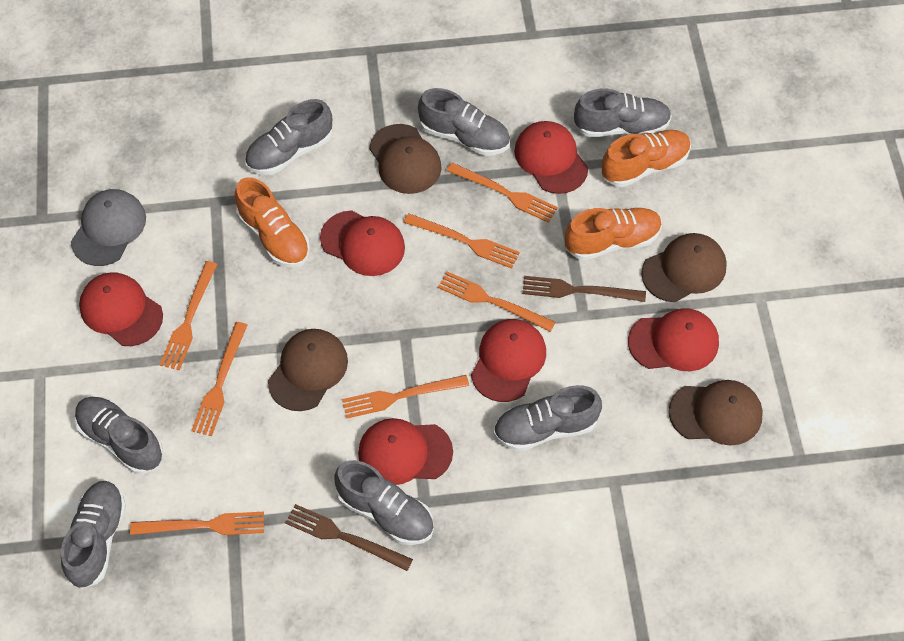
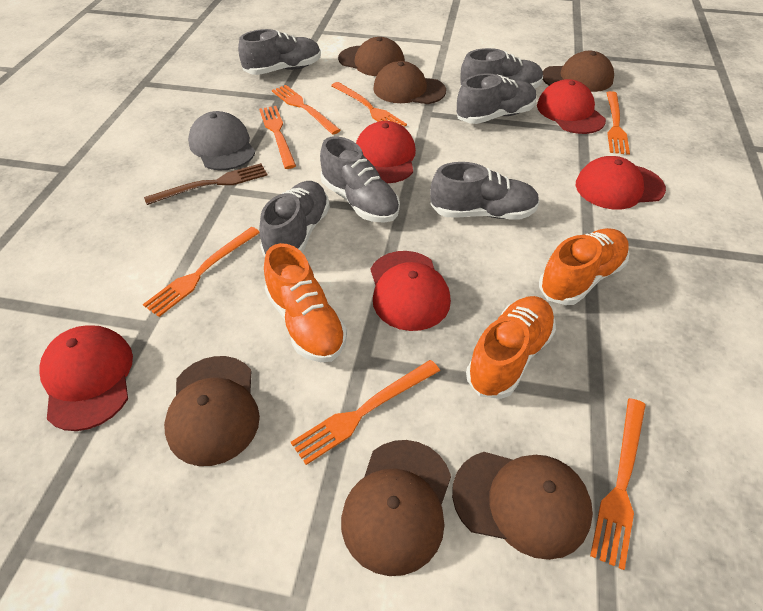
brown cap: [268,329,348,411] [369,124,442,194] [641,233,727,302] [669,380,763,446] = 4 -> [164,356,260,466] [338,37,405,76] [341,440,451,576] [373,61,446,104] [452,452,593,560] [543,51,614,92] = 6
brown fork: [285,504,413,571] [522,276,646,302] = 2 -> [144,163,268,205] = 1
grey shoe: [61,481,126,589] [75,397,163,474] [245,99,332,175] [334,460,434,545] [418,88,510,156] [493,385,602,451] [574,89,672,137] = 7 -> [238,29,321,75] [259,181,330,256] [320,136,400,223] [430,162,540,220] [457,73,537,124] [460,48,543,88] = 6
red cap: [79,273,163,346] [320,210,405,276] [358,418,453,485] [471,319,546,402] [514,121,588,194] [628,308,719,371] = 6 -> [39,325,133,431] [356,121,416,183] [370,251,451,331] [537,79,606,134] [576,156,666,209] = 5

